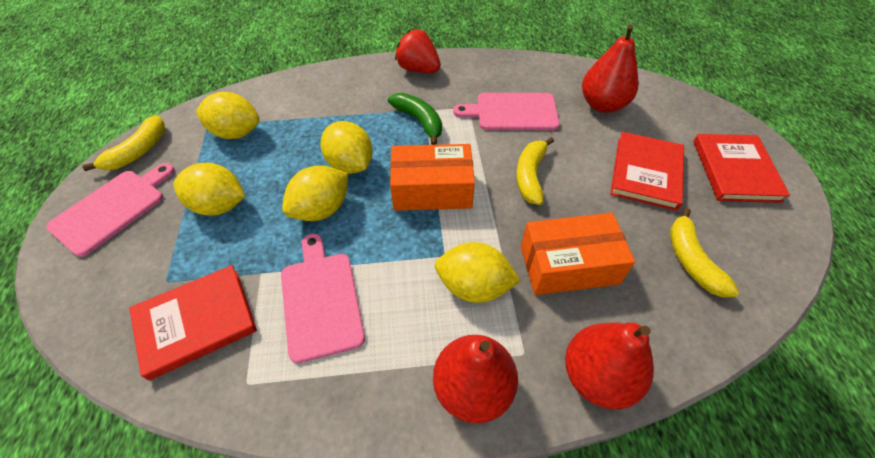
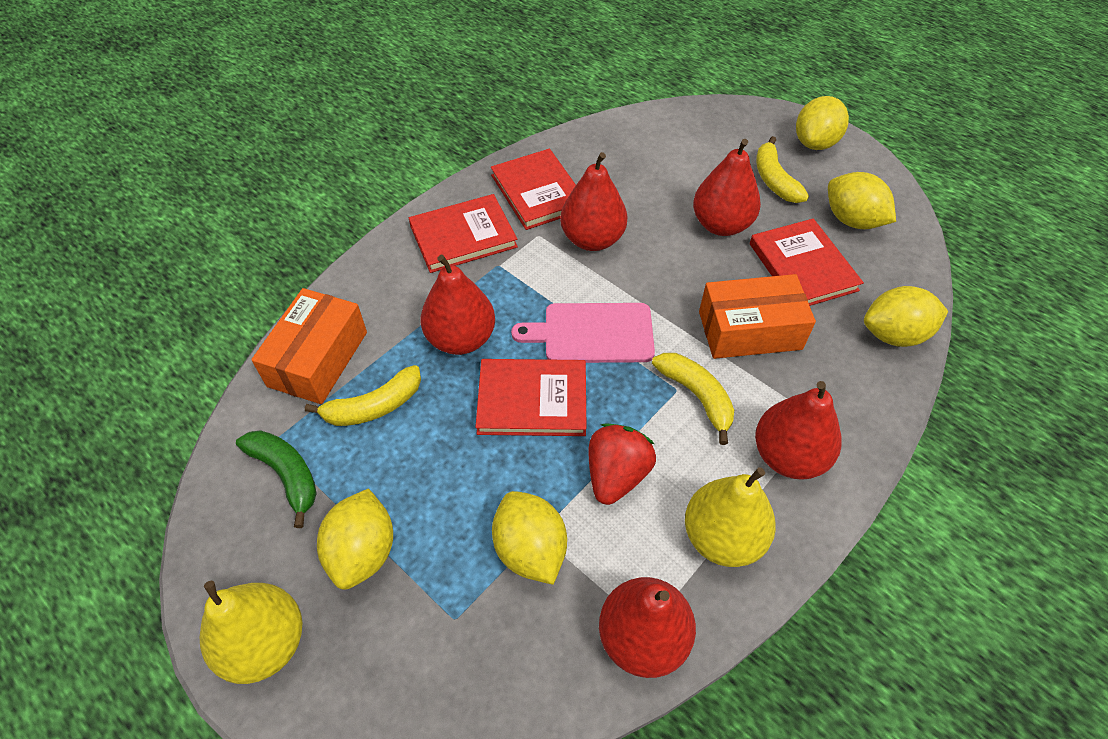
pink cutting board: [46,163,175,257] [281,234,365,363] [453,93,560,130] = 3 -> [511,303,655,363] = 1
red book: [129,265,257,380] [610,132,684,211] [693,134,790,203] = 3 -> [409,194,518,273] [475,359,587,436] [491,149,576,230] [750,218,864,306] = 4
red pear: [433,335,518,423] [565,323,654,409] [582,24,638,113] = 3 -> [420,255,495,355] [560,152,627,251] [599,577,696,678] [693,139,761,236] [755,381,841,480] = 5
yellow pear: none = 0 -> [199,581,302,684] [685,467,776,567] = 2

